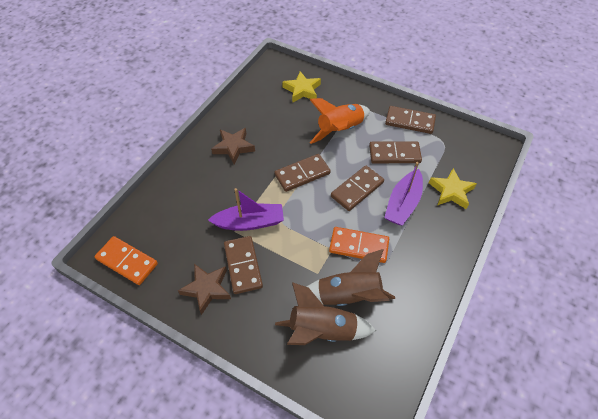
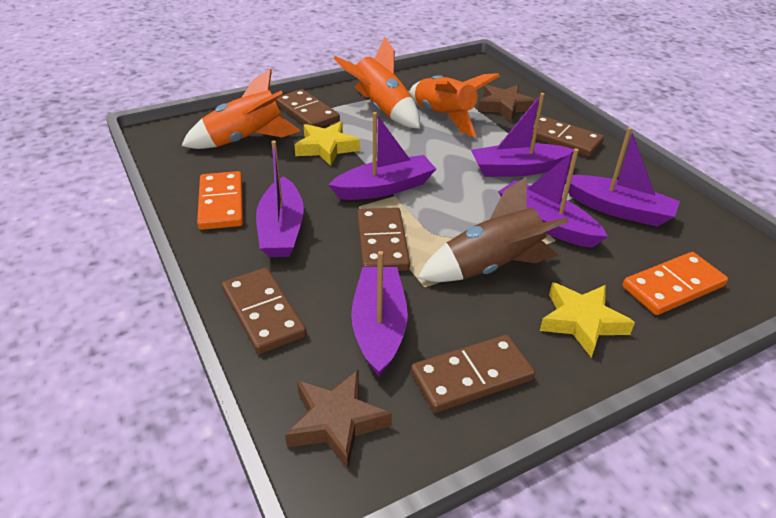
brown rocket: [275,282,376,345] [307,249,395,306] = 2 -> [418,177,569,282] = 1
orange rocket: [310,98,370,144] = 1 -> [181,69,300,149] [333,37,420,129] [410,73,500,137] = 3
purple boat: [208,188,284,231] [384,162,423,225] = 2 -> [256,140,304,257] [328,112,436,200] [351,251,408,377] [471,93,574,177] [498,148,608,248] [565,127,680,227] = 6

